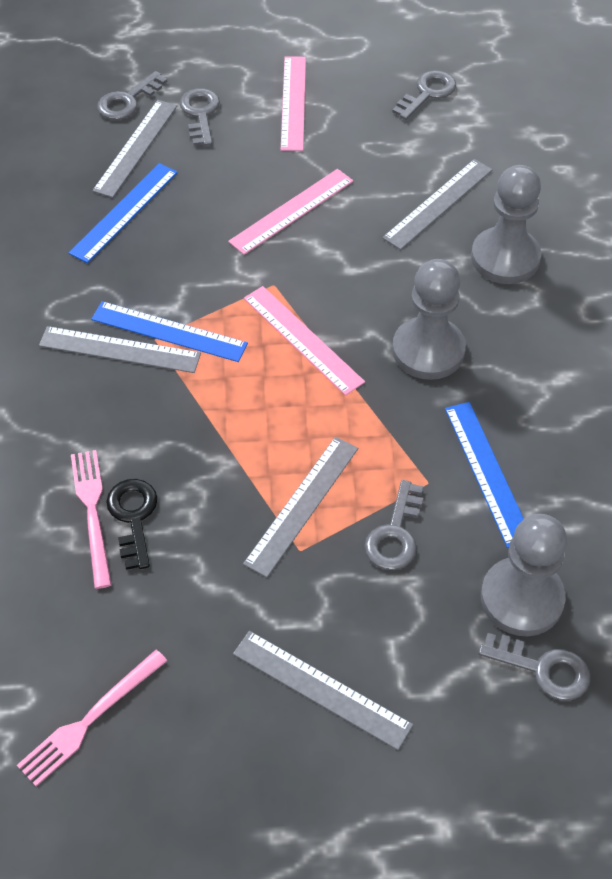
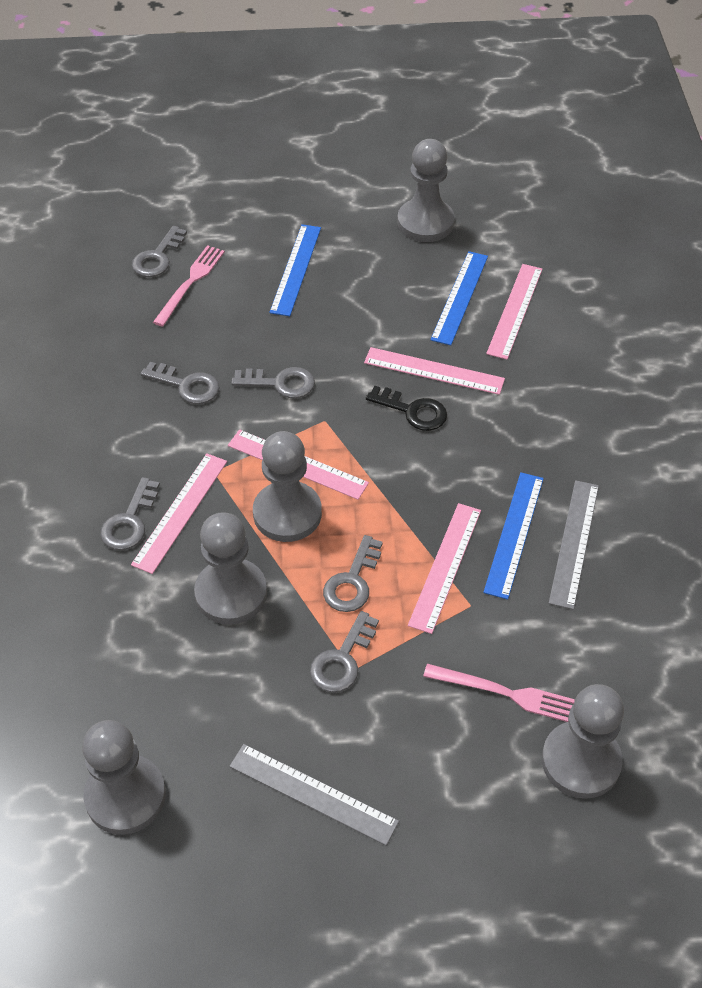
grey key: [97,71,167,120] [180,88,220,146] [364,480,423,570] [393,70,456,120] [478,633,590,700] = 5 -> [100,477,160,550] [132,226,187,277] [141,362,219,404] [231,367,315,398] [310,611,379,692] [323,535,383,612] = 6
grey pawn: [392,259,466,380] [471,165,541,284] [481,514,567,636] = 3 -> [82,720,166,835] [194,512,267,625] [253,431,322,542] [397,139,455,242] [542,684,624,799] = 5
grey ruler: [39,326,201,373] [92,100,177,198] [233,631,413,750] [243,436,358,578] [382,159,492,250] = 5 -> [230,744,399,846] [549,480,599,610] = 2
pink ruler: [228,169,353,255] [244,286,365,396] [281,56,306,151] = 3 -> [131,453,227,574] [228,429,369,500] [364,347,505,395] [408,503,481,634] [486,264,542,359] = 5

